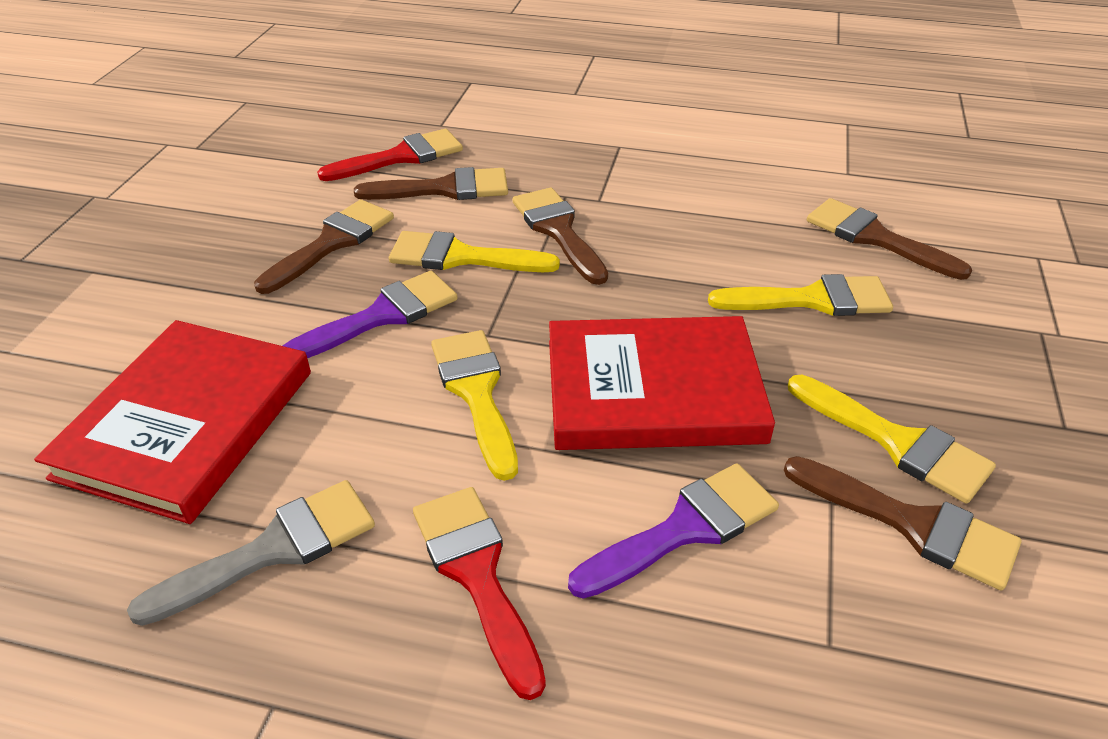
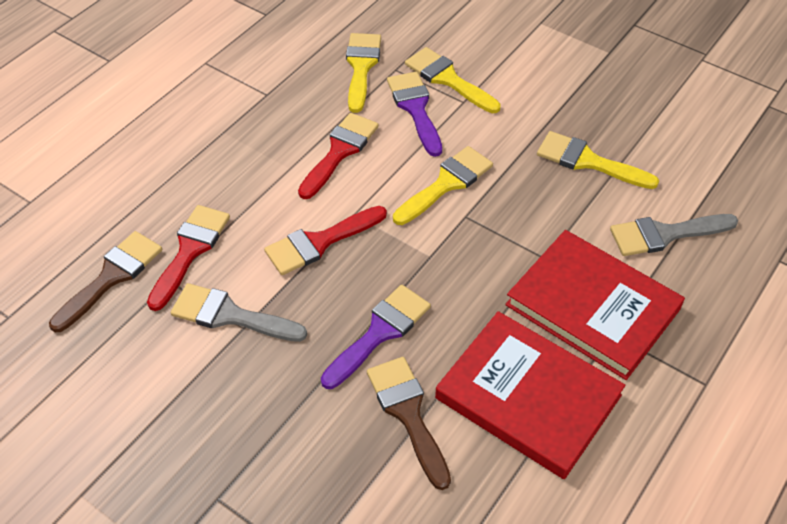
brown brush: [254,200,394,294] [354,167,508,200] [512,188,608,285] [784,456,1021,590] [807,198,972,280] = 5 -> [49,231,162,332] [367,357,451,490] = 2
grey brush: [127,480,375,626] = 1 -> [171,283,307,342] [610,214,738,256] = 2
red brush: [317,129,463,181] [413,487,546,700] = 2 -> [147,205,230,311] [264,206,387,275] [298,113,379,199] = 3

